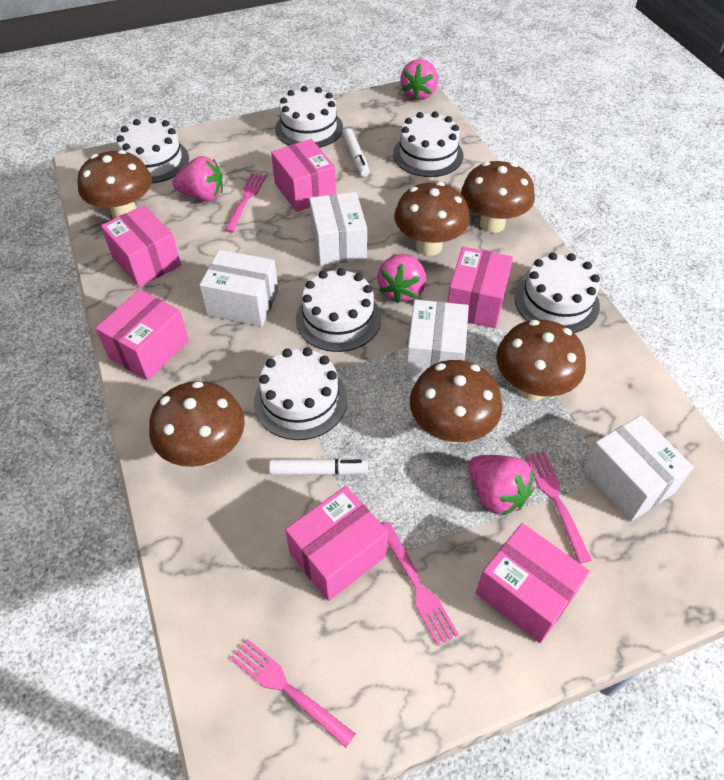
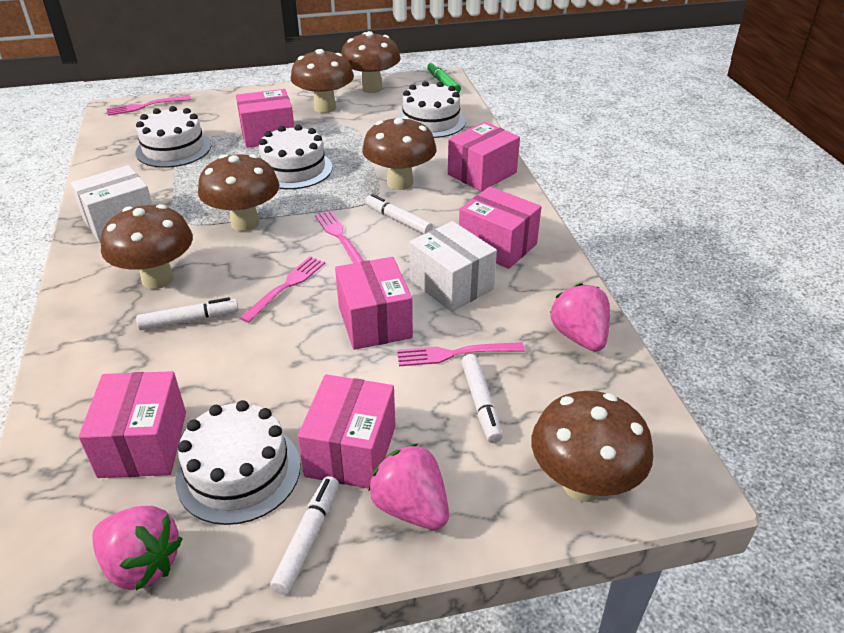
green marker: none = 0 -> [427,61,461,93] = 1
pink strawberry: [173,156,223,202] [377,254,426,303] [400,59,438,100] [469,455,534,516] = 4 -> [92,506,183,591] [368,443,449,530] [550,283,610,351] = 3
white box: [200,250,279,327] [309,192,367,266] [406,299,469,378] [583,415,694,521] = 4 -> [71,165,152,243] [409,221,497,312] = 2
white cake: [117,117,189,183] [254,347,347,440] [275,86,343,148] [296,268,381,352] [393,111,463,177] [515,252,600,333] = 6 -> [135,106,211,168] [175,400,300,525] [259,125,332,189] [398,81,466,138] = 4
white marker: [269,458,368,475] [343,128,370,177] = 2 -> [136,297,239,330] [270,476,339,595] [365,194,433,234] [461,354,502,443] = 4

